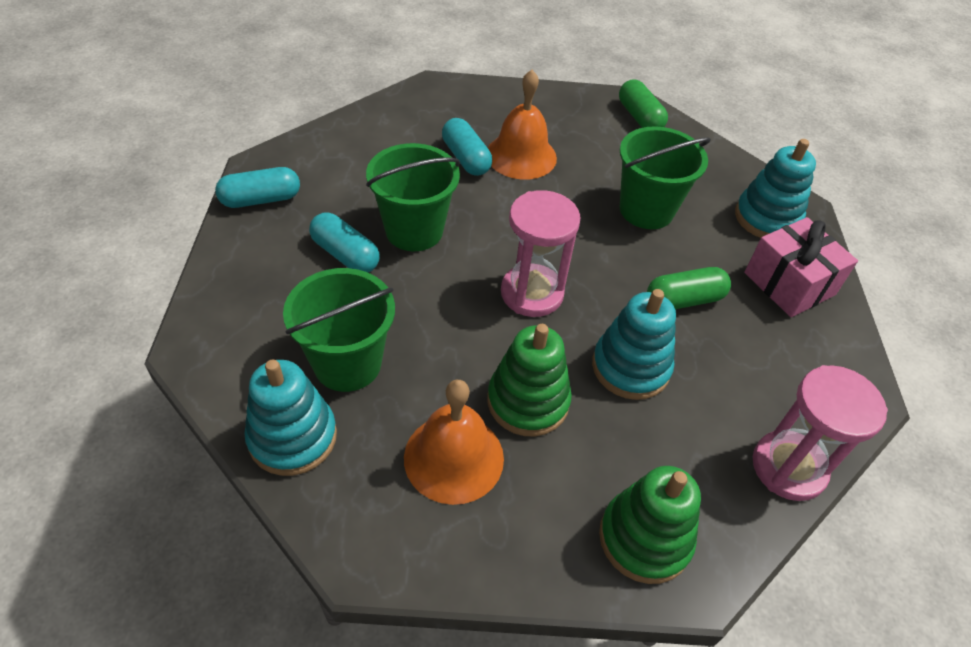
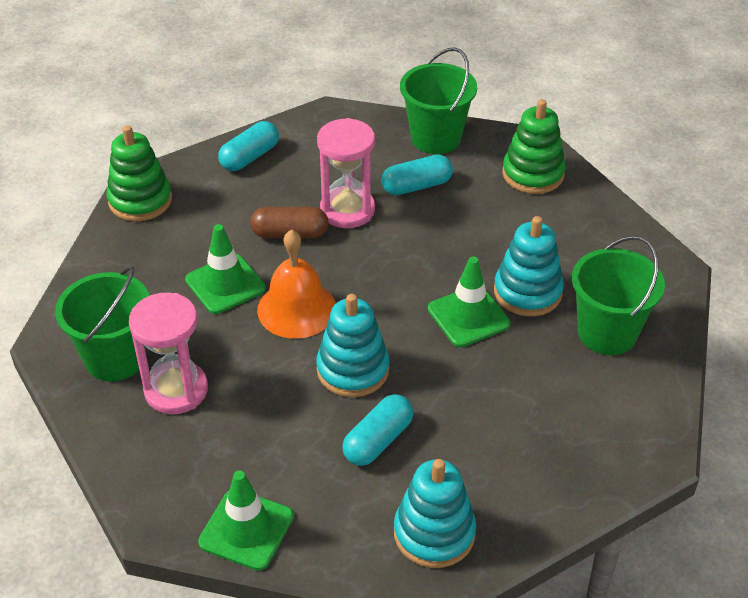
brown capsule: none = 0 -> [250,207,329,238] = 1
green capsule: [619,79,668,128] [647,267,731,309] = 2 -> none = 0
green traffic cone: none = 0 -> [185,224,266,314] [198,471,294,571] [428,256,510,347] = 3
orange bell: [404,380,504,505] [488,70,557,180] = 2 -> [257,229,336,339] = 1
pink gift: [744,217,858,317] = 1 -> none = 0

